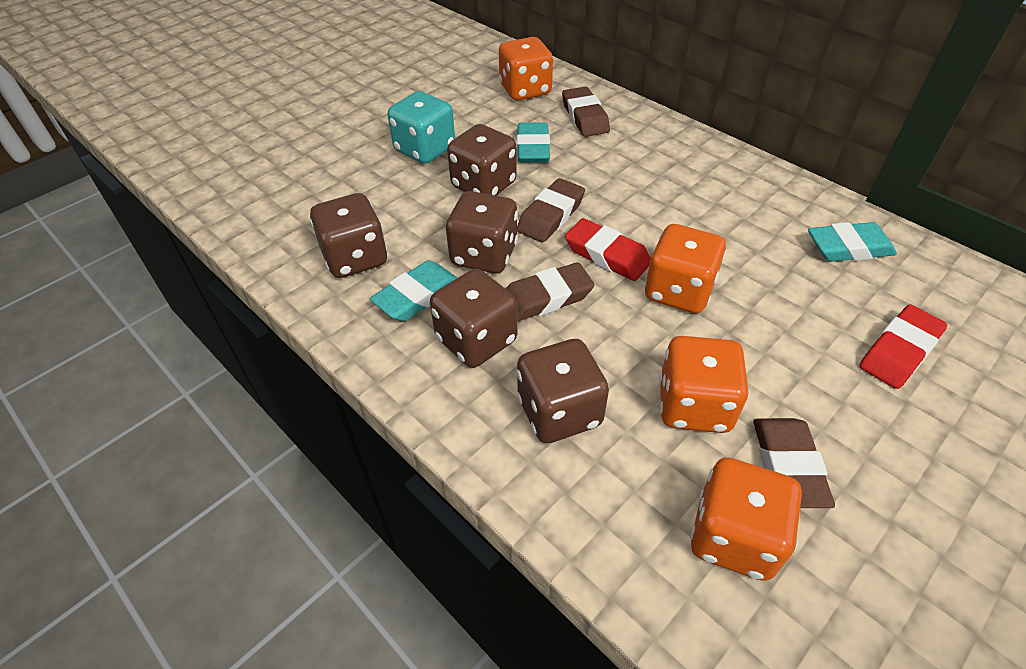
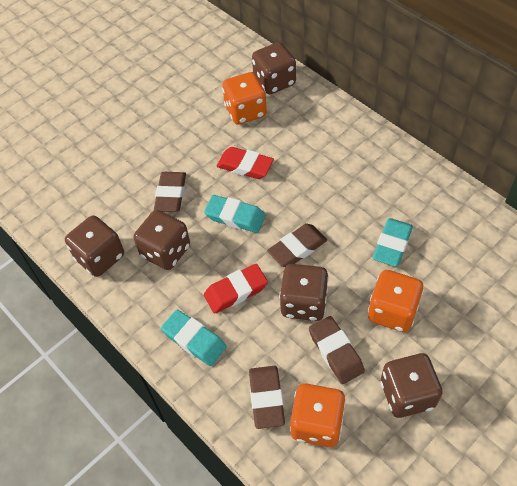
orange dice: [499,37,553,100] [645,224,726,314] [659,336,749,433] [690,458,802,581] = 4 -> [222,72,267,125] [290,383,346,447] [368,270,424,332] = 3
turquoise dice: [388,91,455,164] = 1 -> none = 0

